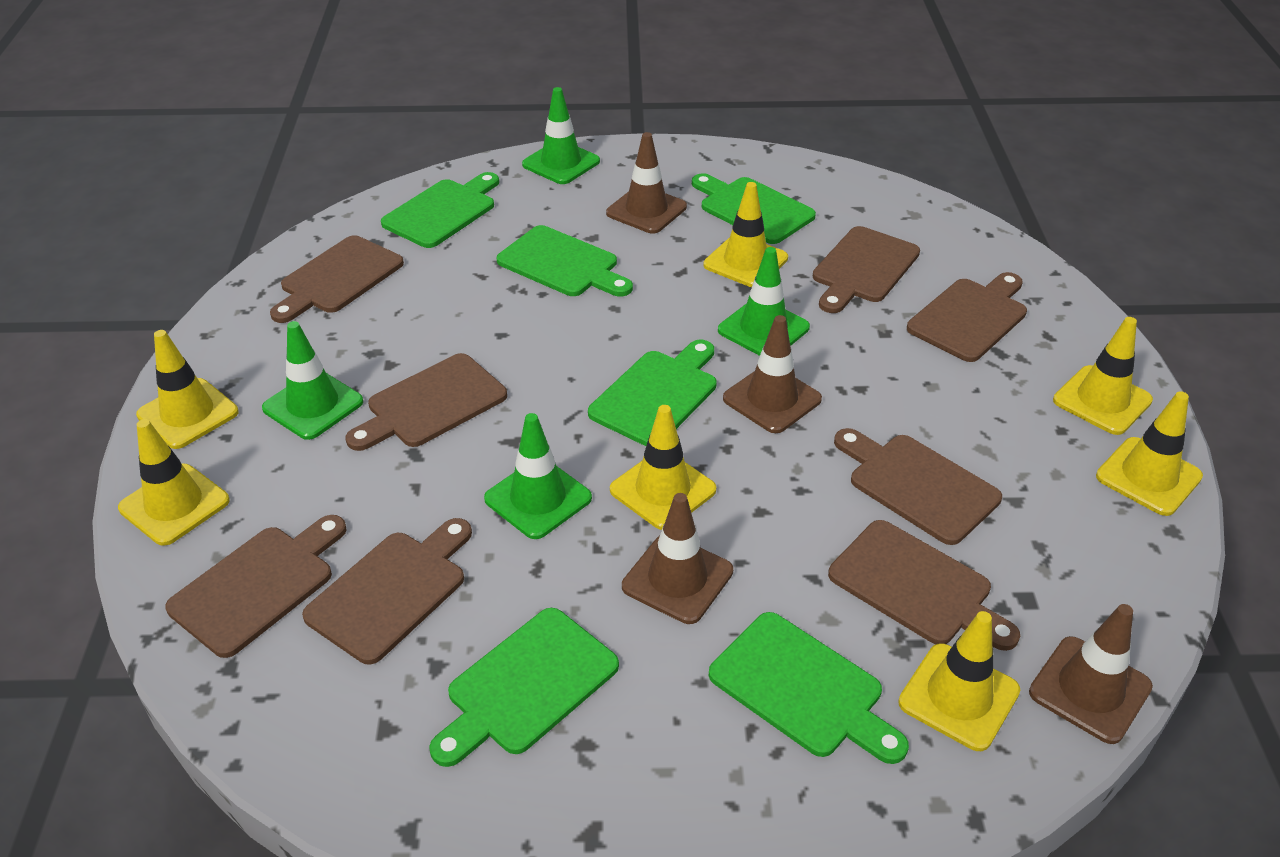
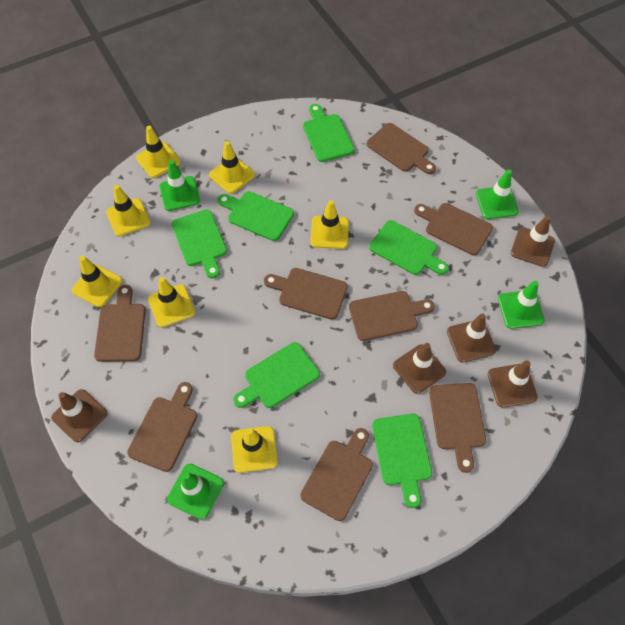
brown traffic cone: [606,132,687,233] [622,493,733,624] [723,315,822,433] [1029,604,1153,744] = 4 -> [51,389,108,442] [393,343,446,394] [447,314,496,363] [488,360,538,408] [511,216,555,267] = 5

